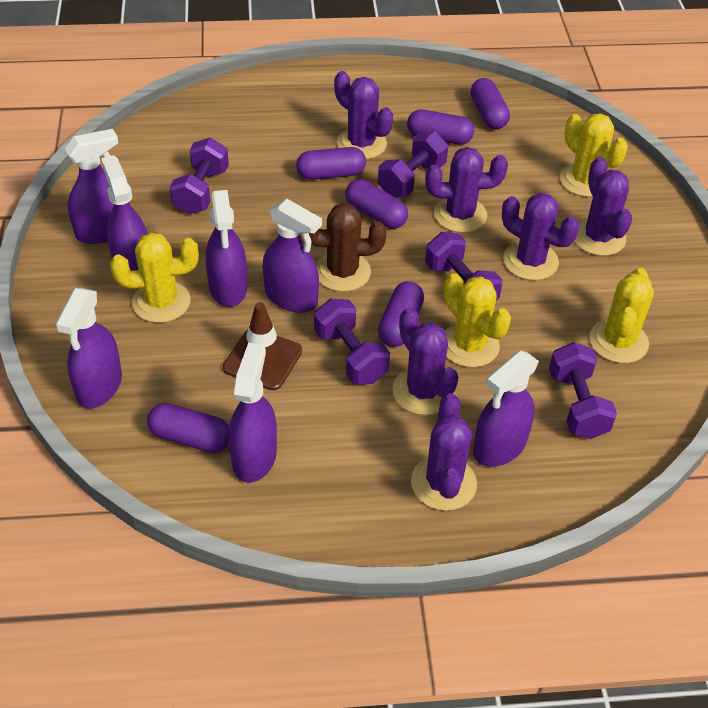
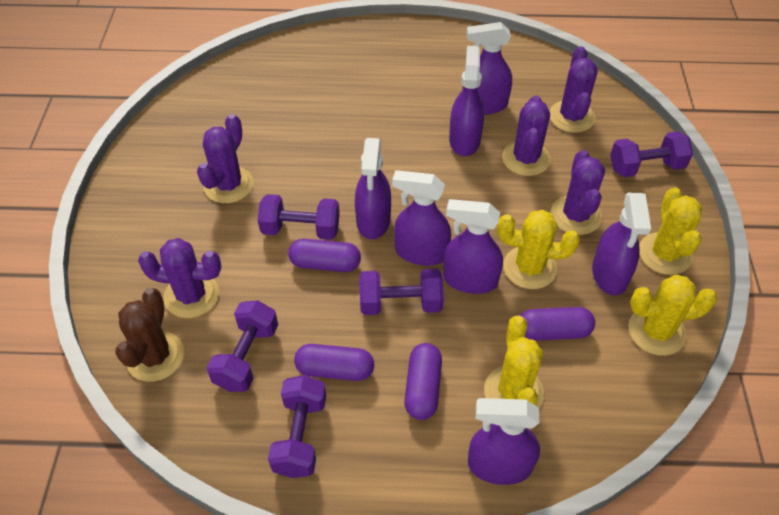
brown traffic cone: [223,302,302,390] = 1 -> none = 0
purple cactus: [334,71,393,159] [392,307,458,415] [411,394,477,511] [425,147,508,233] [502,193,580,280] [574,157,632,256] = 6 -> [138,238,221,318] [197,114,253,203] [502,95,551,176] [549,47,598,133] [551,150,605,235] = 5
purple capsule: [147,403,229,453] [296,147,366,180] [345,179,408,229] [378,281,424,347] [407,109,474,145] [470,78,510,129] = 6 -> [288,239,361,272] [294,344,374,381] [404,343,442,420] [520,307,595,341] = 4

